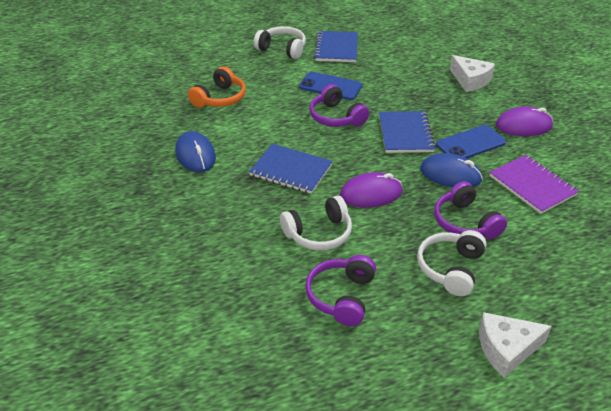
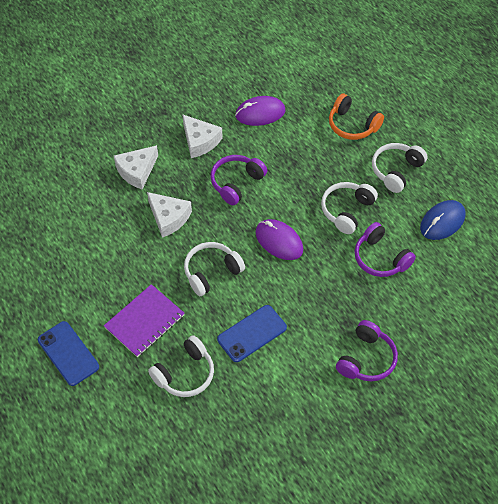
blue mouse: [175,131,216,173] [420,153,483,187] = 2 -> [420,200,466,240] = 1
blue notebook: [249,144,333,194] [314,31,358,62] [379,111,436,153] = 3 -> none = 0
white cheese: [450,55,495,92] [479,312,552,378] = 2 -> [114,145,158,189] [147,192,192,238] [182,114,223,158] = 3
white headphones: [254,26,306,59] [280,196,352,251] [417,230,486,296] = 3 -> [148,335,214,397] [184,242,245,296] [321,182,378,234] [372,143,428,193] = 4

